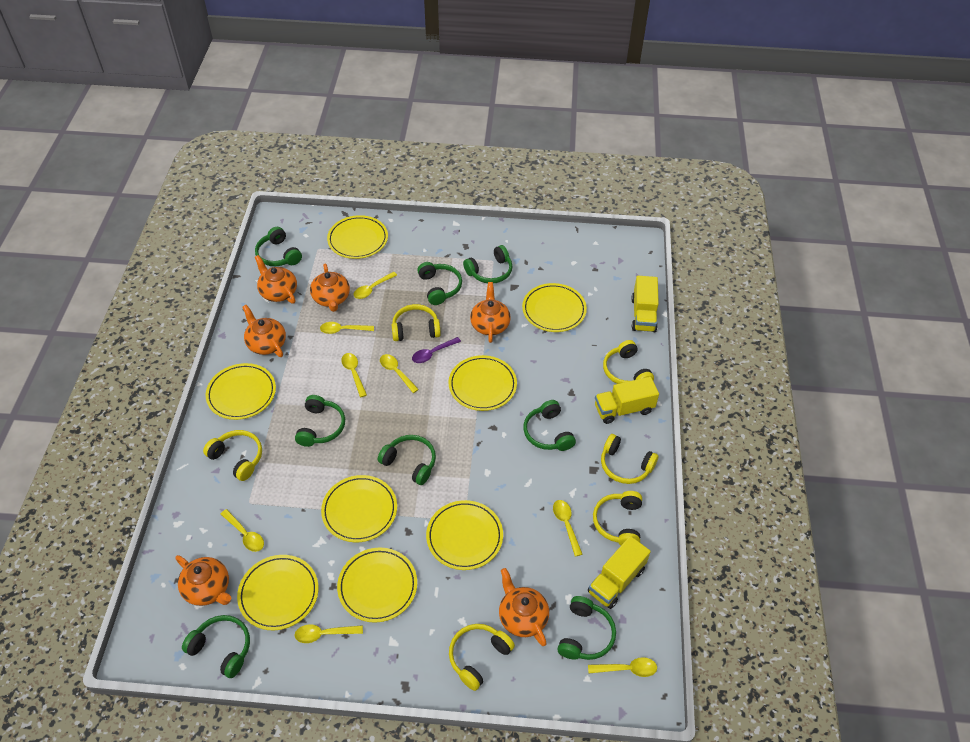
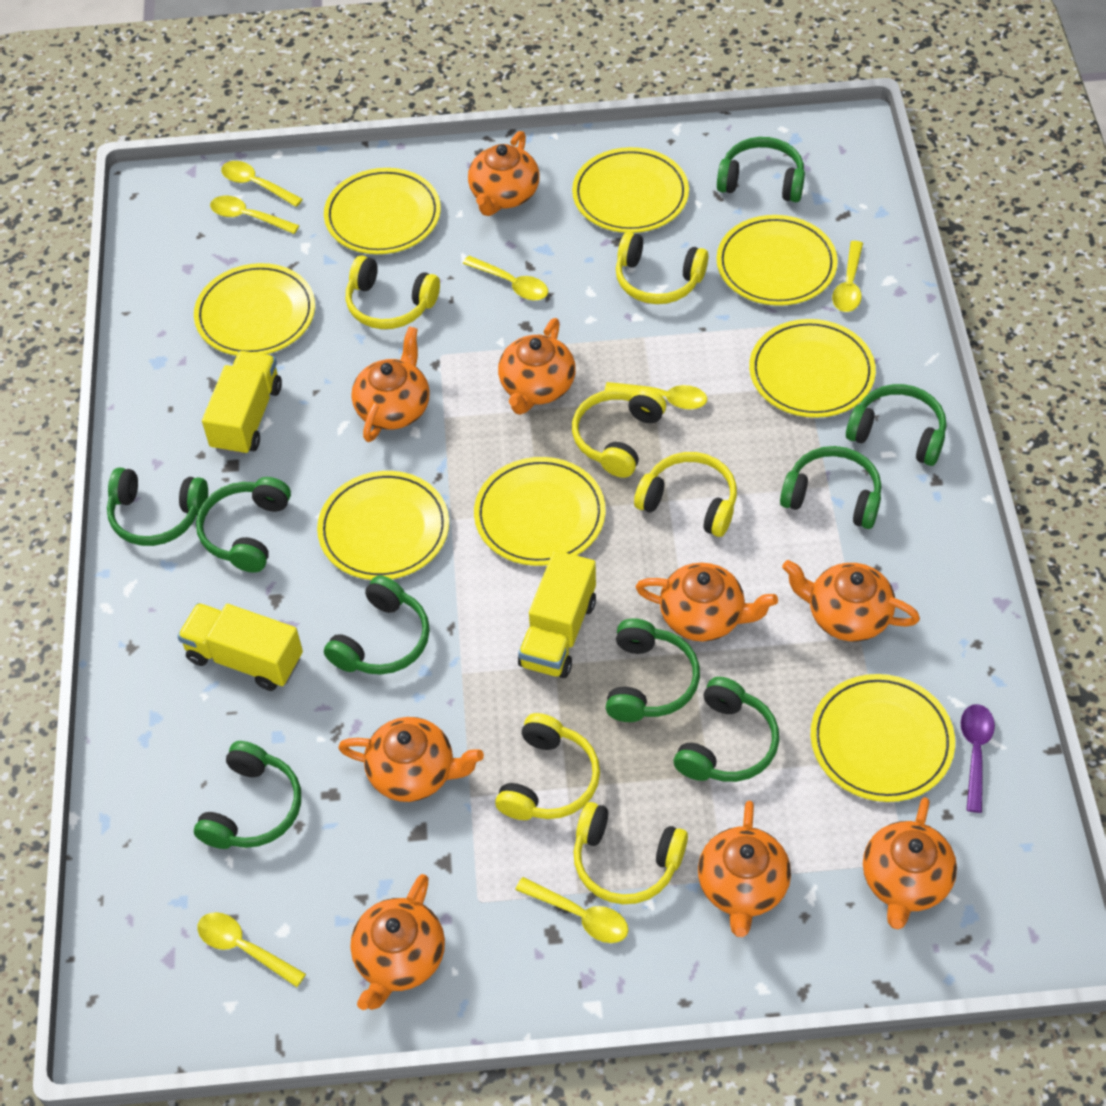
green headphones: [182,615,250,678] [255,227,302,266] [295,395,345,447] [378,435,436,485] [417,262,462,305] [463,245,513,283] [523,400,576,451] [558,596,616,660] = 8 -> [107,468,208,546] [194,741,301,849] [196,477,291,573] [324,575,430,675] [606,618,700,722] [674,677,779,782] [717,137,805,202] [780,446,881,529] [846,384,946,466] = 9
orange teapot: [175,555,231,606] [242,305,286,357] [255,255,297,304] [310,264,350,312] [470,282,511,343] [499,568,549,646] = 6 -> [338,717,484,802] [350,874,445,1010] [352,326,430,442] [468,131,540,216] [498,318,576,415] [635,563,778,641] [698,801,791,937] [782,560,920,641] [863,797,957,929] = 9
yellow spoon: [221,509,264,552] [295,624,363,643] [320,322,374,334] [341,353,367,397] [354,272,397,299] [380,354,419,393] [553,500,583,557] [588,657,657,677] = 8 -> [197,912,306,987] [210,196,299,234] [221,161,303,207] [463,256,548,300] [515,877,628,943] [605,382,707,409] [832,241,863,312] = 7

